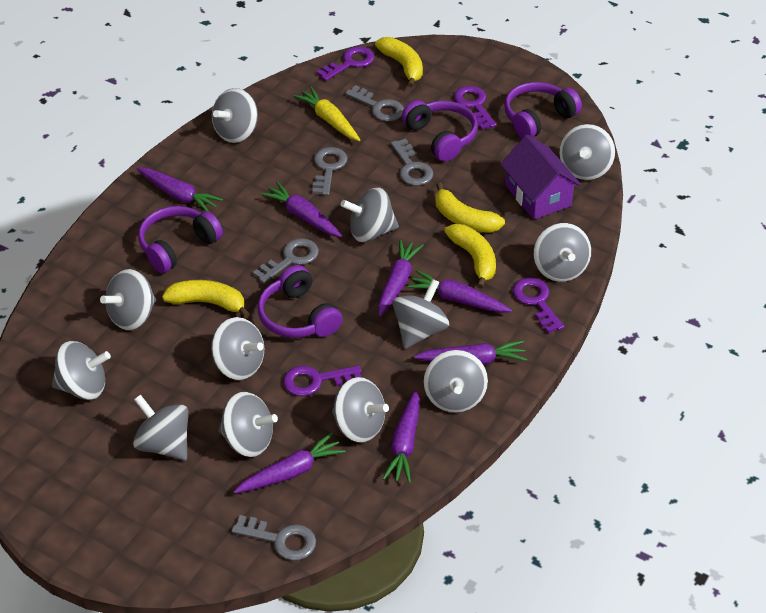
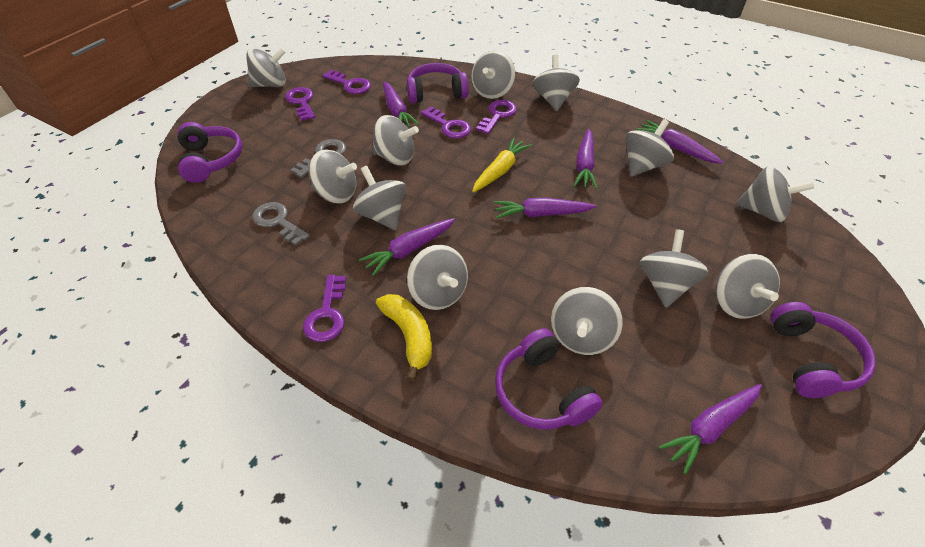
grey key: [231,515,316,561] [253,238,319,283] [312,147,348,195] [345,85,404,122] [391,139,434,186] = 5 -> [252,202,310,246] [290,139,346,178] = 2
purple carrot: [137,168,223,212] [234,432,346,493] [261,182,342,237] [378,239,424,317] [383,389,420,484] [407,270,512,313] [414,340,527,365] = 7 -> [359,218,455,276] [383,82,419,127] [494,197,597,219] [574,129,597,189] [636,120,724,164] [659,384,762,475] = 6
purple house: [500,135,581,220] = 1 -> none = 0
purple key: [283,366,362,396] [317,47,374,81] [454,86,496,130] [513,278,564,333] = 4 -> [285,87,315,121] [303,275,346,342] [322,70,371,94] [421,107,471,138] [476,100,517,134] = 5
yellow banana: [162,280,250,318] [375,37,423,87] [435,183,505,233] [445,224,496,289] = 4 -> [376,294,432,381] = 1

